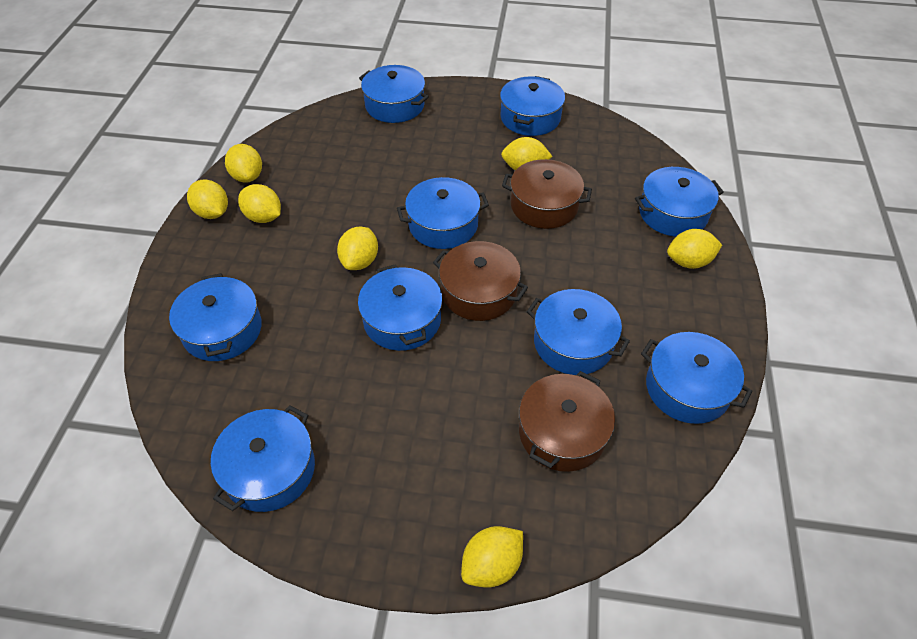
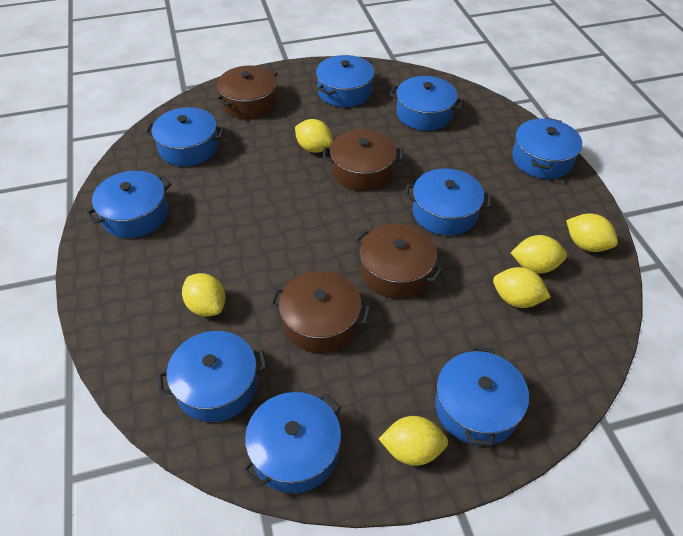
brown pot: [433,241,528,321] [502,159,592,229] [519,371,615,472] = 3 -> [216,66,278,119] [270,271,370,353] [323,129,403,191] [355,223,443,299] = 4
yellow lemon: [187,179,228,219] [225,144,262,183] [238,184,281,223] [337,227,378,270] [461,526,523,588] [501,137,552,171] [667,229,722,269] = 7 -> [182,273,225,316] [295,119,333,153] [379,416,448,466] [493,267,551,308] [511,235,567,274] [566,213,618,252] = 6

